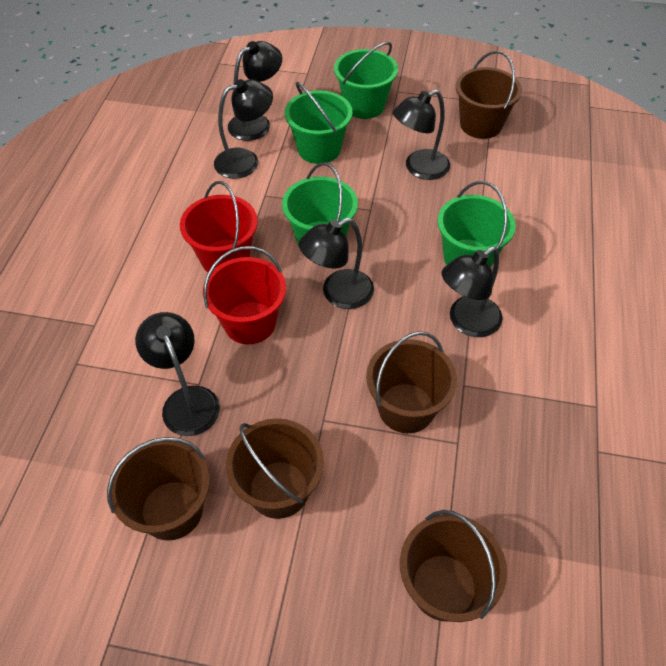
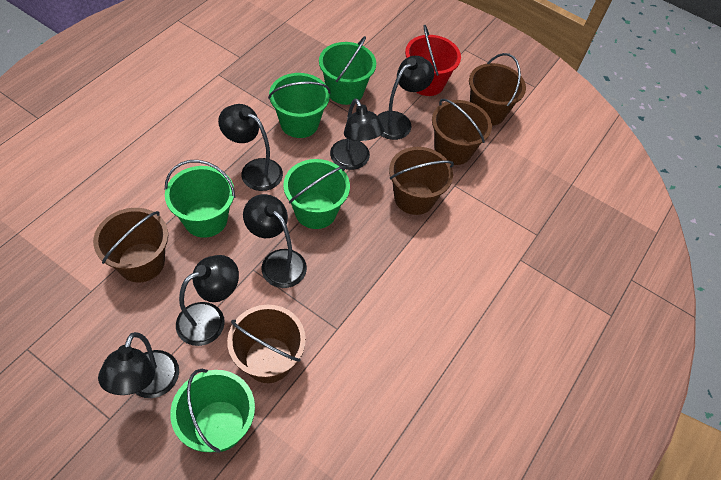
green bucket: [282,163,358,246] [285,82,352,164] [334,42,398,119] [438,181,516,267] = 4 -> [165,160,235,238] [170,369,255,453] [268,73,330,138] [283,159,350,229] [319,36,376,105] = 5
red bucket: [180,181,258,272] [203,246,286,344] = 2 -> [405,25,461,96] = 1

